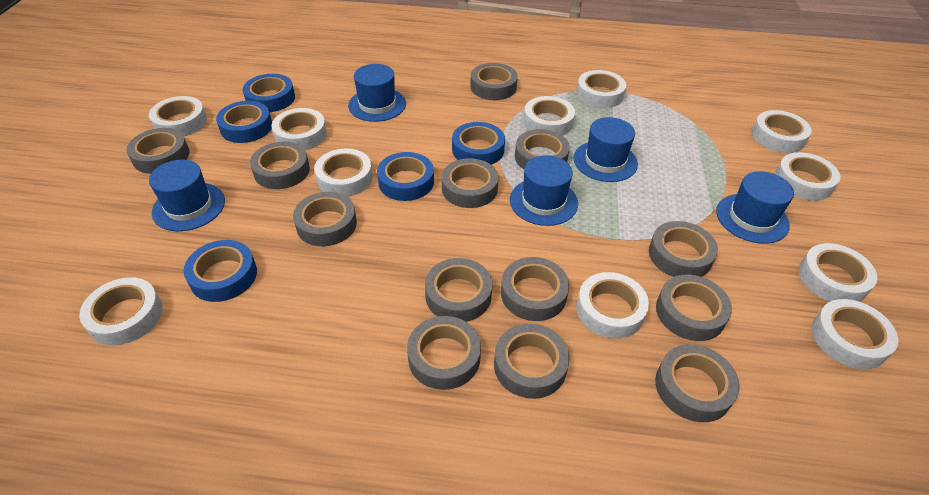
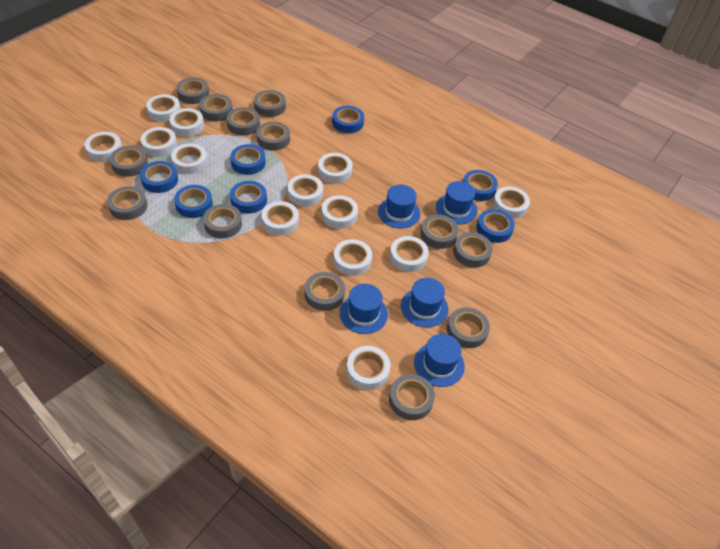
blue tape: [183,240,257,302] [216,101,272,143] [243,74,295,112] [377,152,434,201] [452,122,505,165] = 5 -> [140,161,178,193] [174,185,213,218] [230,144,266,175] [230,181,267,214] [332,106,364,133] [463,170,498,201] [476,209,515,243] = 7
white tape: [79,277,163,346] [149,96,207,136] [272,108,327,150] [314,148,373,197] [524,96,575,136] [576,70,626,108] [576,272,649,339] [752,110,812,153] [775,152,841,201] [799,243,877,302] [812,299,898,369] = 11 -> [85,132,122,162] [141,127,177,157] [146,94,181,122] [169,108,204,137] [171,143,208,174] [261,201,299,236] [288,174,323,207] [318,153,353,183] [322,195,358,229] [334,239,372,276] [346,346,391,390] [390,236,429,272] [493,186,530,219] = 13

